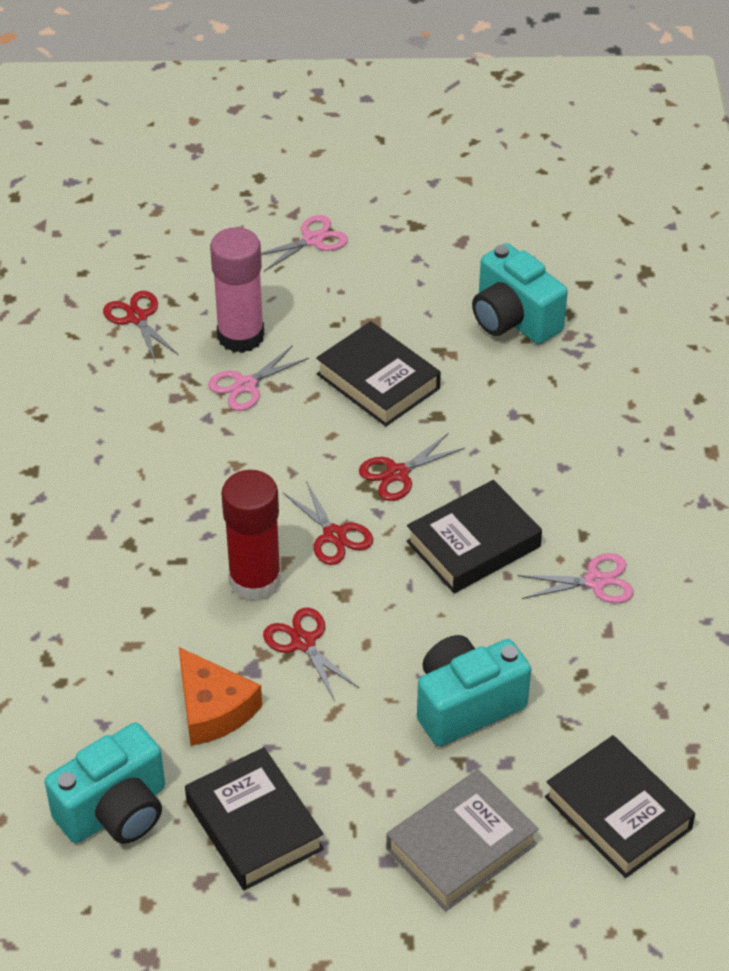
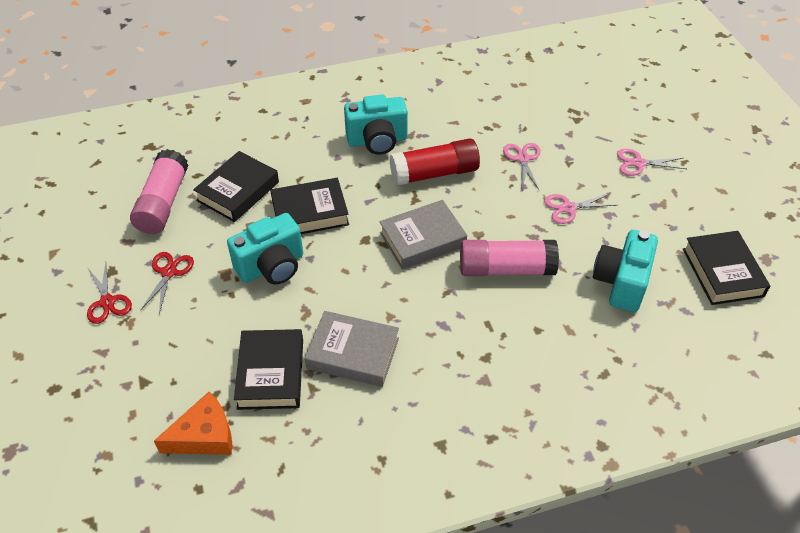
grey book: [386,769,539,911] = 1 -> [305,311,399,387] [379,200,467,270] = 2
pink glue stick: [210,227,264,353] = 1 -> [130,149,188,234] [460,240,559,276] = 2
red scissors: [103,291,178,362] [263,608,360,701] [283,481,373,565] [359,433,465,501] = 4 -> [87,262,132,324] [140,252,194,314] = 2

